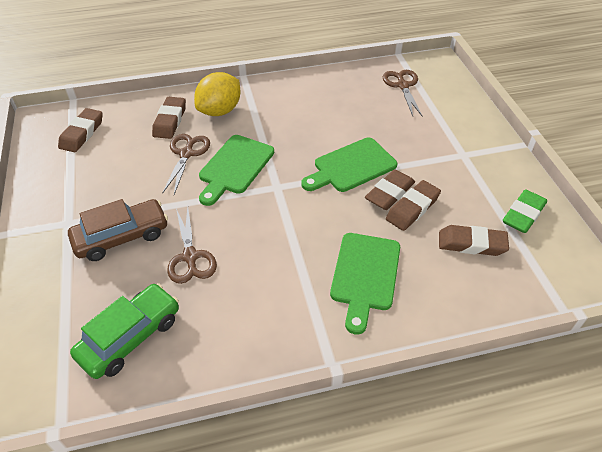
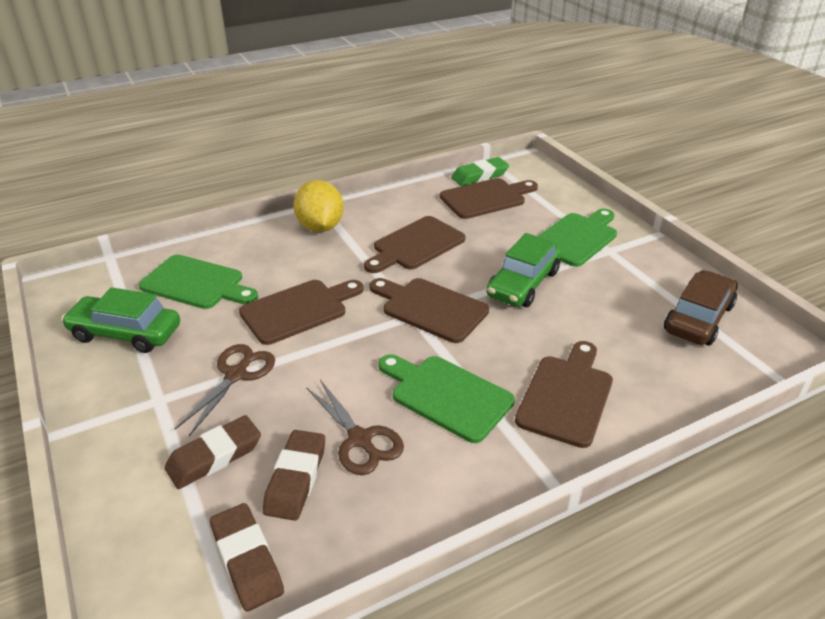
brown cutting board: none = 0 -> [239,280,364,345] [364,216,466,273] [370,278,489,343] [440,178,538,219] [515,341,613,448] = 5
brown eraser: [58,108,103,152] [152,97,186,139] [365,169,415,210] [386,180,441,231] [439,225,509,256] = 5 -> [165,415,261,489] [210,503,284,611] [263,430,325,521] = 3
brown scissors: [162,134,210,194] [167,206,217,284] [383,70,423,117] = 3 -> [175,344,275,436] [306,380,404,475] = 2
green car: [70,283,179,379] = 1 -> [61,287,180,353] [486,233,561,307] = 2

